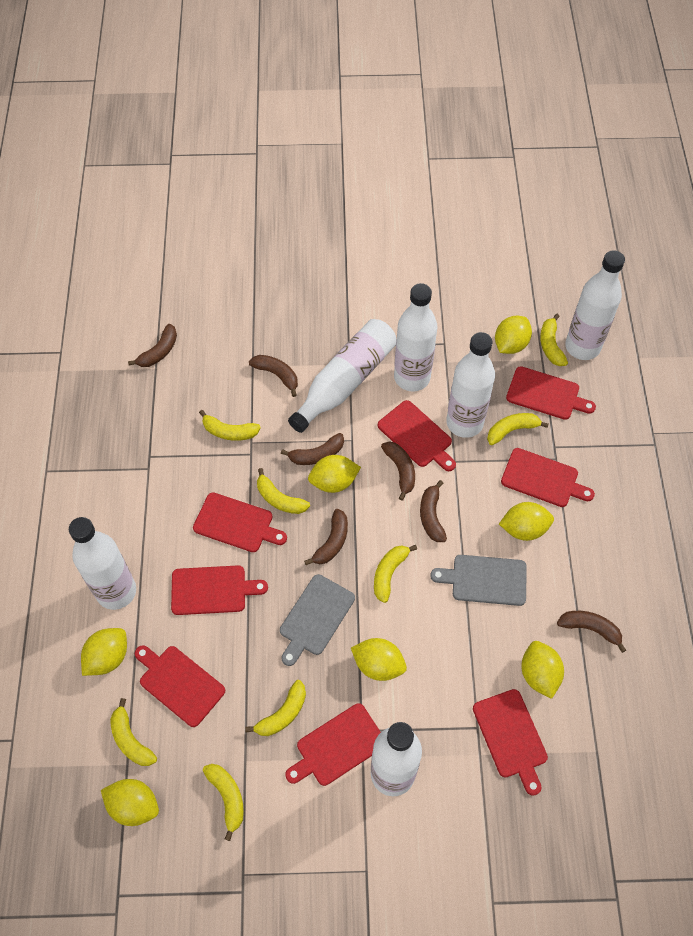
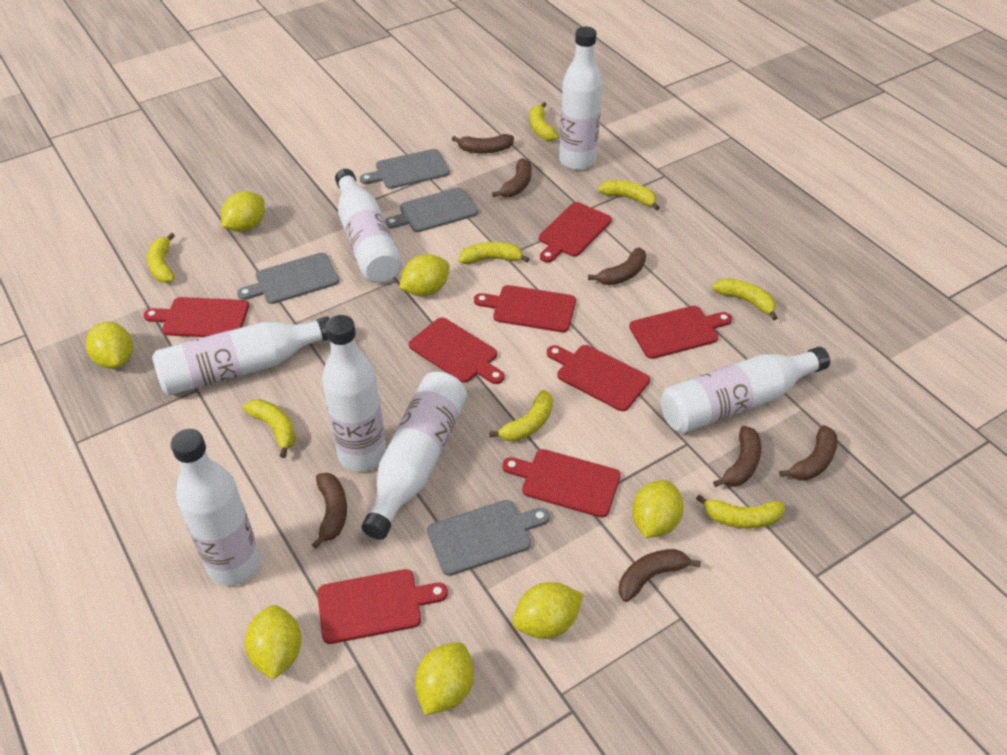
grey cutting board: [280,574,355,666] [430,555,527,606] = 2 -> [237,253,339,304] [360,149,450,189] [385,187,478,232] [427,500,550,576] = 4
white bottle: [69,517,136,610] [288,319,396,433] [371,722,422,796] [394,283,437,391] [446,332,495,438] [565,250,625,360] = 6 -> [152,316,330,396] [171,429,260,586] [322,315,386,472] [335,169,402,283] [362,372,467,540] [559,27,603,170] [661,347,830,433] = 7

